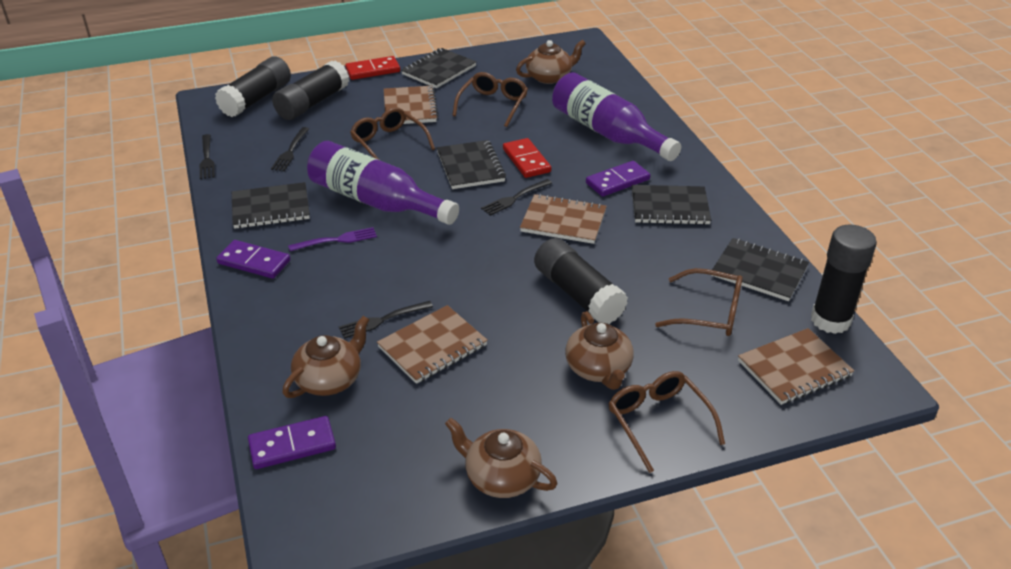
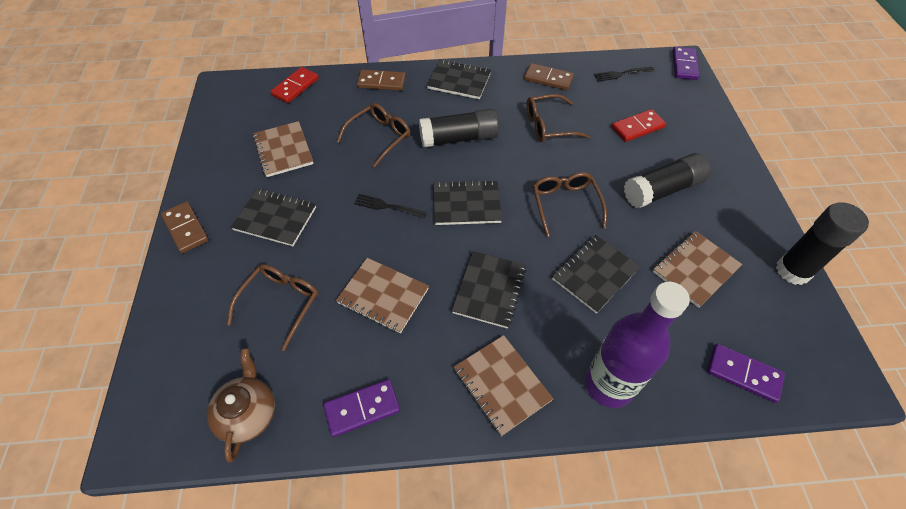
black fork: [200,134,215,179] [271,127,309,171] [339,301,433,339] [481,179,552,216] = 4 -> [354,194,427,219] [594,67,654,81] = 2
black glue stick: [215,57,291,117] [272,60,349,120] [534,238,628,324] [811,225,877,334] = 4 -> [419,109,499,148] [624,153,711,208] [776,202,869,285] = 3
brown domino: none = 0 -> [161,201,209,253] [357,70,406,91] [524,63,574,90] = 3
brown teapot: [282,316,369,398] [445,418,557,498] [516,40,586,84] [565,311,634,390] = 4 -> [207,348,275,463] = 1
purple bottle: [307,141,459,225] [552,72,681,161] = 2 -> [585,282,690,408] = 1
purple fork: [288,227,377,251] = 1 -> none = 0

